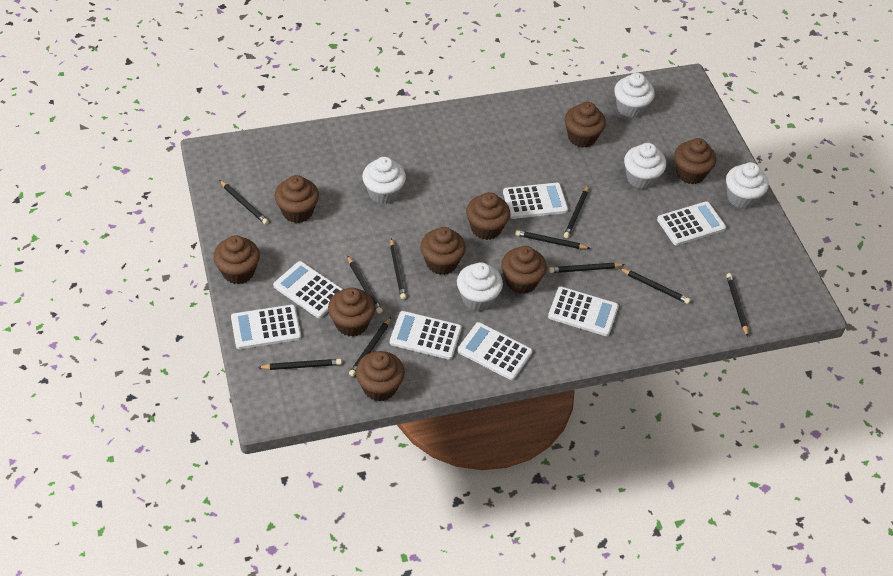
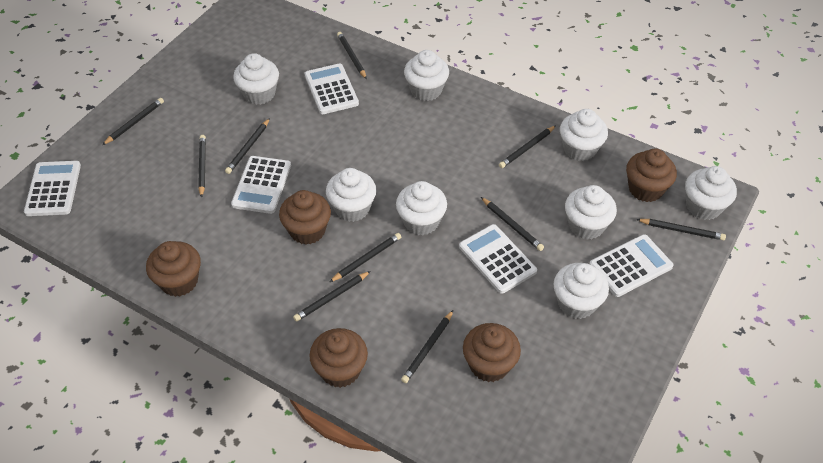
brown cupcake: [213,235,260,284] [275,175,319,223] [328,287,375,337] [356,351,405,402] [420,227,466,275] [466,192,510,240] [501,246,547,294] [565,102,606,148] [674,138,716,184] = 9 -> [146,241,201,297] [279,190,331,245] [309,328,368,388] [463,323,521,382] [626,149,677,202] = 5
white calculator: [231,305,301,349] [273,261,343,318] [390,311,462,360] [458,322,533,380] [503,182,568,219] [548,287,619,336] [657,201,726,246] = 7 -> [24,161,81,216] [231,156,291,214] [305,63,359,114] [459,224,537,294] [589,234,673,297] = 5
white cupcake: [362,157,406,204] [457,262,503,311] [614,73,655,118] [624,143,666,189] [726,162,769,209] = 5 -> [233,53,279,105] [326,168,376,222] [396,181,447,235] [404,50,449,101] [553,263,609,319] [560,109,608,161] [565,185,617,240] [685,166,737,220] = 8

